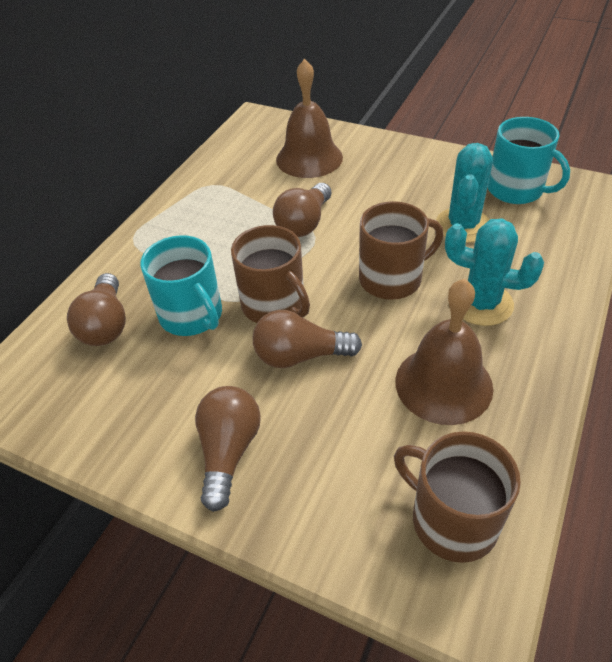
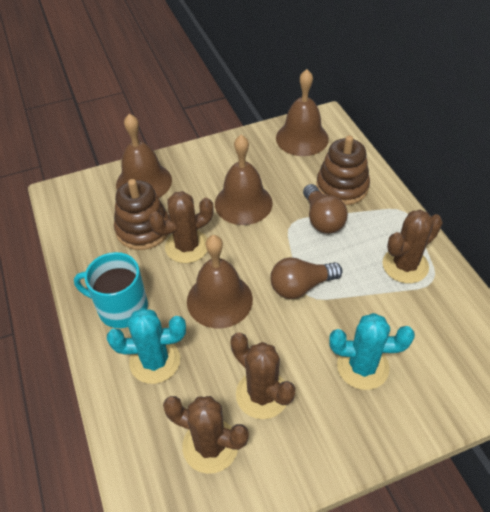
brown bell: [276,59,343,178] [396,279,493,425] = 2 -> [116,114,172,198] [187,235,253,328] [215,135,273,225] [276,69,329,156] = 4
brown cactus: none = 0 -> [149,191,214,263] [163,396,249,474] [230,333,296,419] [383,210,443,283] = 4
brown light bulb: [67,273,126,346] [195,386,261,512] [253,310,362,368] [273,183,331,237] = 4 -> [270,257,342,299] [303,184,348,234] = 2
brown mug: [231,225,310,323] [359,201,443,300] [394,431,521,563] = 3 -> none = 0
brown stacking toy: none = 0 -> [114,179,169,250] [316,136,370,205] = 2
turquoise mug: [140,235,222,336] [488,117,570,204] = 2 -> [74,252,148,328] = 1

